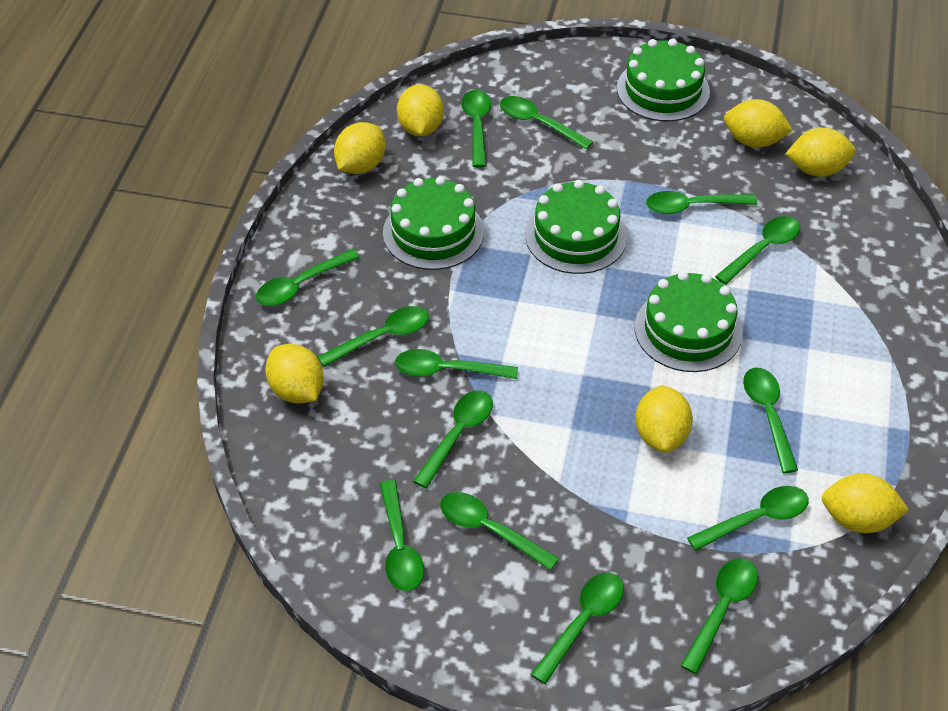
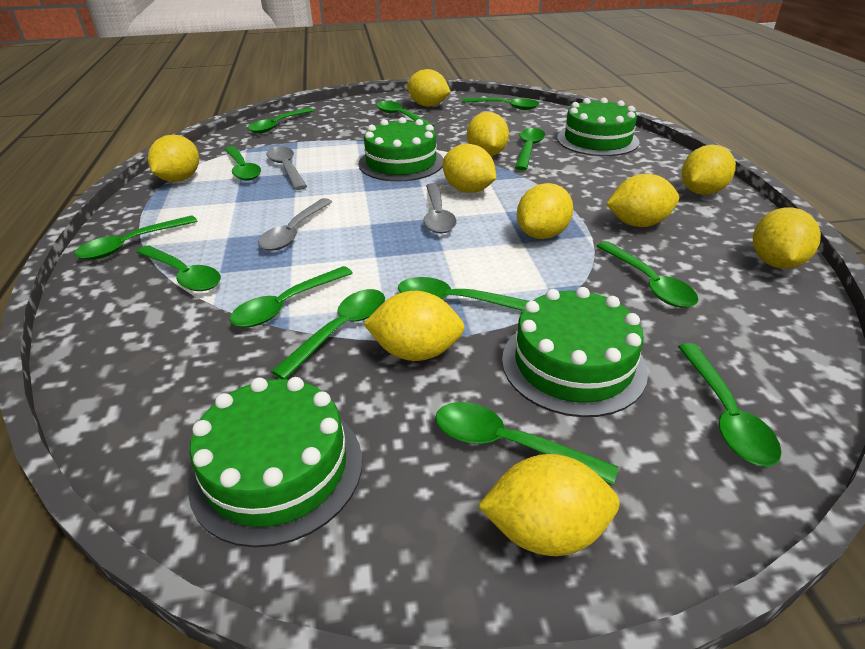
green spoon: [256,249,360,306] [317,306,429,367] [380,480,424,591] [395,349,518,379] [413,390,493,488] [440,492,559,571] [461,90,491,168] [500,96,593,150] [531,573,624,684] [646,191,757,214] [680,558,758,674] [687,486,809,551] [715,216,800,285] [743,368,798,473] = 14 -> [74,215,197,260] [136,245,221,291] [225,146,261,181] [230,266,353,327] [247,108,314,133] [271,289,385,379] [376,101,434,127] [398,277,529,311] [435,402,618,485] [462,98,539,110] [515,128,545,170] [597,241,698,308] [678,343,782,467] = 13
grey spoon: none = 0 -> [258,198,332,251] [266,146,307,190] [423,183,457,234] = 3
yellow lemon: [265,344,324,404] [334,122,386,174] [397,84,444,136] [635,385,693,453] [724,99,793,148] [785,128,856,177] [822,474,909,533] = 7 -> [148,135,199,182] [363,291,465,361] [407,69,450,107] [443,144,496,193] [467,112,509,156] [478,454,619,556] [517,183,573,239] [606,174,679,227] [682,145,736,195] [753,207,821,269] = 10

